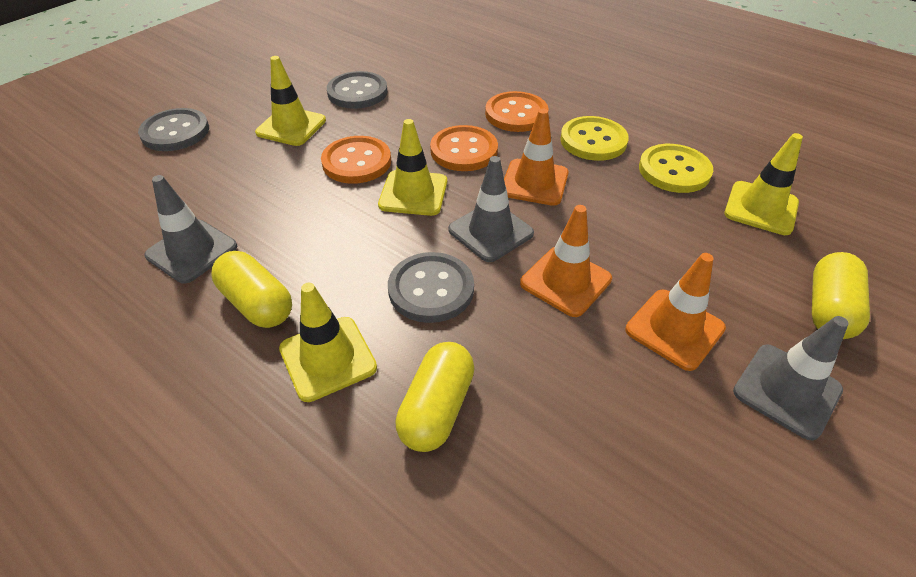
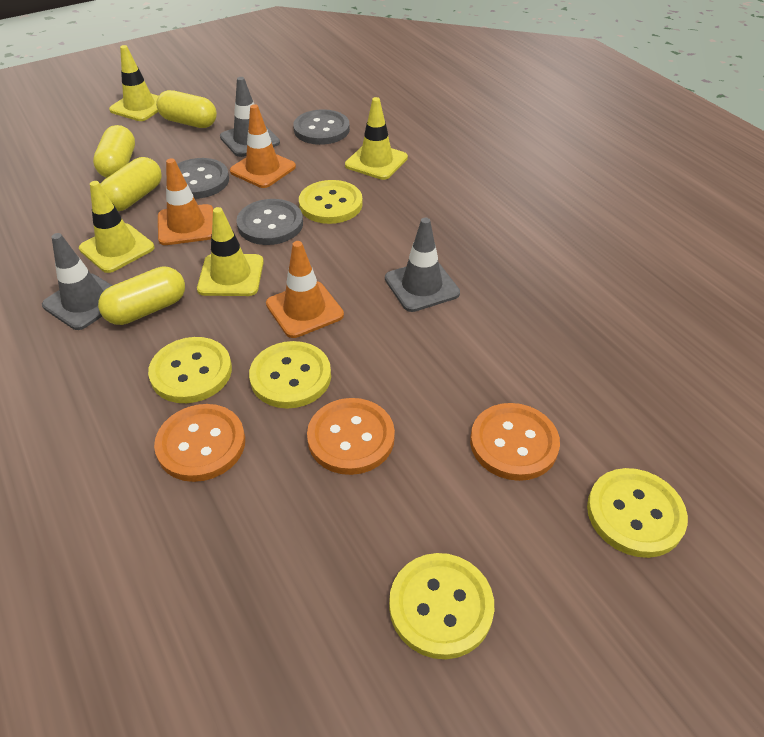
yellow button: [560,116,629,161] [639,144,713,193] = 2 -> [148,337,232,403] [249,341,331,408] [299,180,363,224] [389,553,494,659] [587,468,688,558] = 5
yellow capsule: [211,251,292,328] [396,342,475,452] [812,252,870,339] = 3 -> [93,125,135,178] [98,266,185,325] [100,157,162,211] [156,90,217,128] = 4

